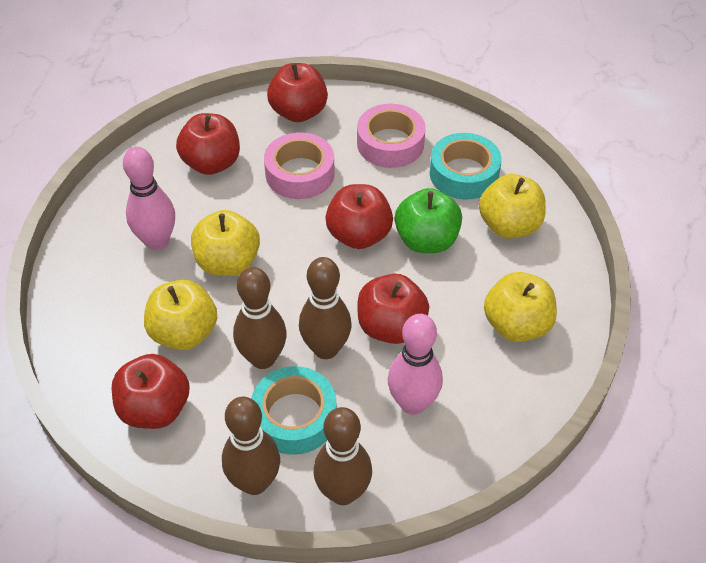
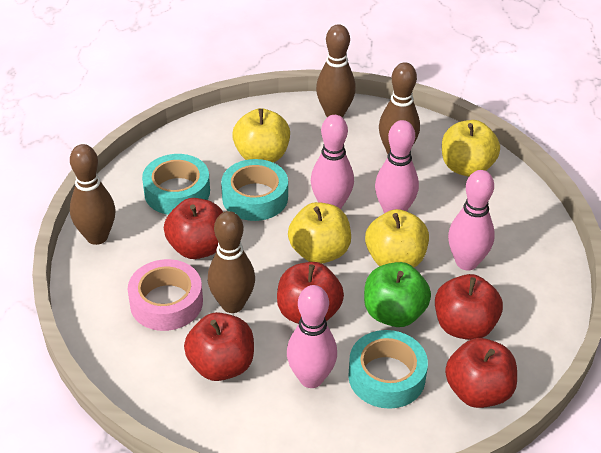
pink bowling pin: [123,147,175,250] [388,314,443,415] = 2 -> [287,285,337,388] [311,115,354,209] [375,120,419,213] [448,170,495,270] = 4
pink tape: [264,132,335,199] [357,104,426,168] = 2 -> [128,259,203,331] = 1
turquoise tape: [251,366,337,455] [430,133,502,200] = 2 -> [142,154,210,215] [221,159,288,221] [348,330,428,409] = 3

